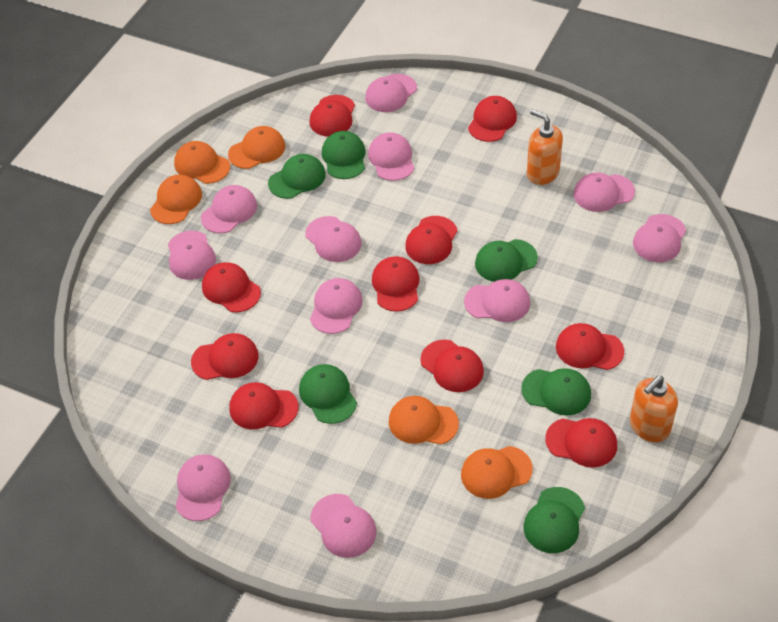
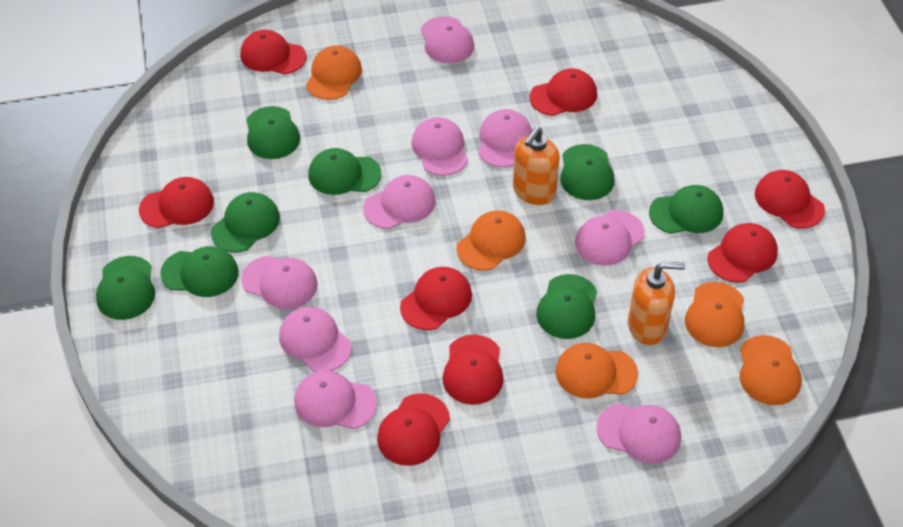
green cap: [268,154,326,199] [299,364,357,424] [322,131,365,179] [475,239,538,282] [521,368,591,416] [523,487,585,553] = 6 -> [96,256,155,320] [160,246,239,297] [211,192,280,253] [246,106,300,159] [308,148,381,195] [536,274,597,339] [560,144,614,200] [649,185,723,234] = 8
pink cap: [168,231,216,280] [175,454,231,521] [201,185,257,233] [305,216,361,262] [310,278,363,334] [311,494,376,558] [365,74,417,112] [368,132,414,181] [464,279,530,322] [573,172,635,212] [633,214,686,262] = 11 -> [241,256,318,309] [279,307,352,372] [294,370,377,429] [363,175,436,229] [411,117,468,176] [421,16,474,63] [478,109,532,167] [575,210,645,266] [596,403,681,464] = 9
red cap: [191,333,259,380] [202,262,261,313] [229,382,298,429] [309,95,355,137] [372,256,419,311] [405,216,458,264] [421,340,484,392] [468,96,517,142] [545,418,617,467] [556,323,624,370] = 10 -> [139,177,214,228] [240,30,306,75] [377,393,450,466] [400,267,472,330] [442,335,503,405] [530,69,597,116] [707,223,778,283] [755,170,825,228] = 8

